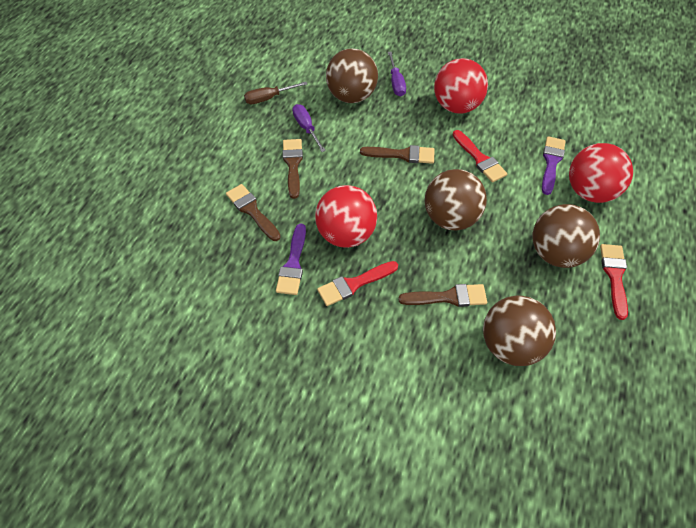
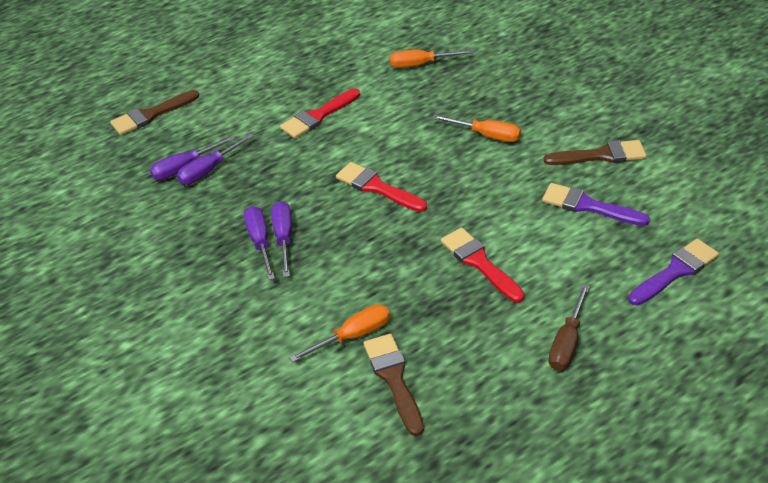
brown ball: [326,48,378,103] [425,169,487,231] [483,295,556,366] [533,204,600,268] = 4 -> none = 0
brown brush: [226,184,281,241] [283,139,303,199] [360,145,435,164] [398,284,487,307] = 4 -> [110,90,199,135] [363,333,424,436] [543,140,646,165] = 3
orange screwdriver: none = 0 -> [289,304,390,362] [390,50,473,68] [432,115,521,142] = 3
purple screwdriver: [292,104,326,152] [388,52,406,97] = 2 -> [150,136,235,180] [177,133,254,185] [244,206,275,280] [271,201,292,277] = 4
red ball: [315,185,377,248] [434,58,488,113] [569,143,633,203] = 3 -> none = 0

